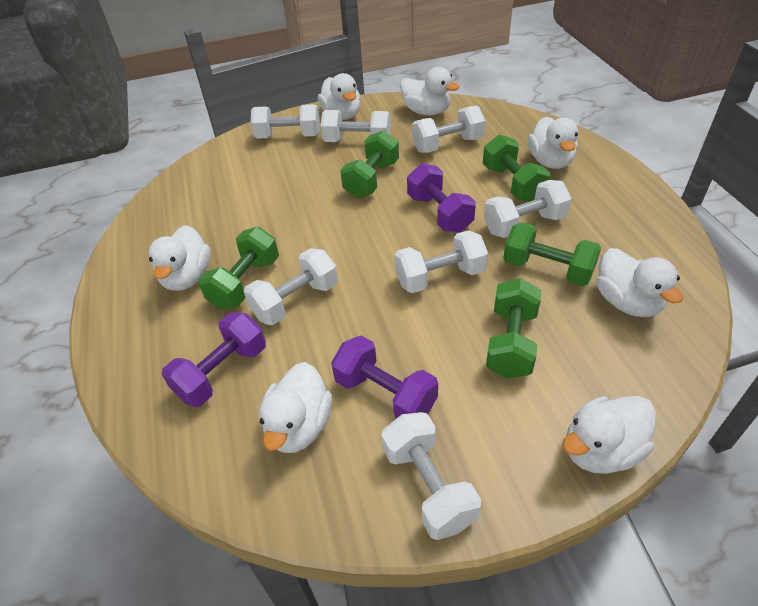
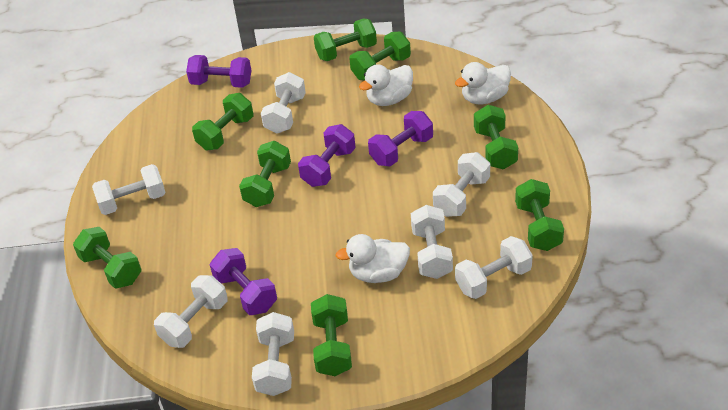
green dumbbell: [199,227,279,310] [340,131,399,198] [483,134,550,202] [486,278,541,379] [503,222,601,286] = 5 -> [73,227,141,289] [192,93,253,150] [239,141,291,207] [311,294,352,376] [314,18,377,61] [349,31,411,80] [474,105,518,170] [515,179,564,251] = 8
purple dumbbell: [162,312,266,407] [331,335,438,419] [407,163,476,233] = 3 -> [186,55,252,88] [210,248,277,315] [298,124,356,187] [368,111,433,166] = 4
white duck: [148,225,211,291] [259,362,332,453] [318,73,361,120] [400,67,460,115] [528,117,578,169] [563,396,656,474] [597,248,683,317] = 7 -> [335,234,410,283] [359,64,413,106] [455,62,511,104] = 3

